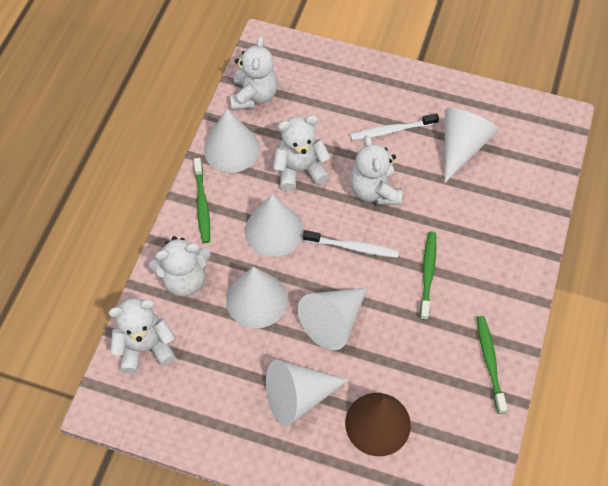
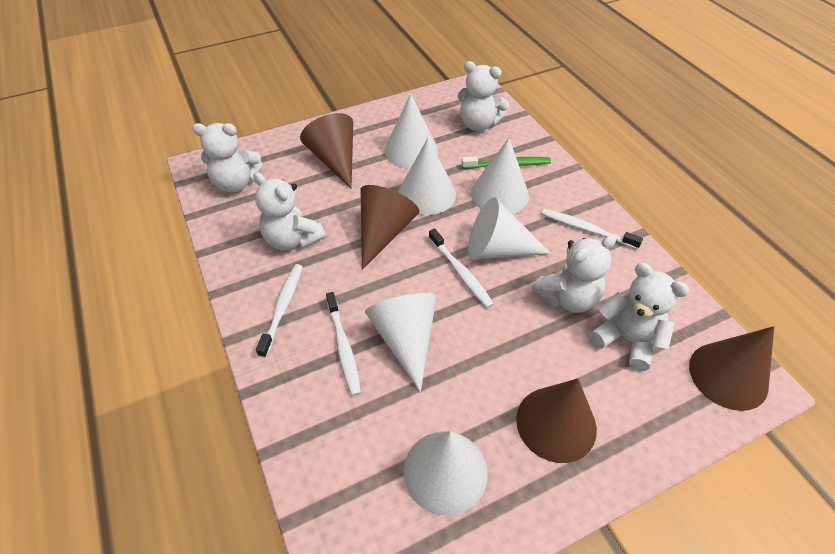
brown cone: [345,393,411,456] = 1 -> [300,113,353,188] [361,185,419,270] [516,379,597,463] [689,326,774,411] = 4
green toothbrush: [194,158,210,243] [420,231,436,320] [477,316,507,414] = 3 -> [462,157,551,169] = 1
white toothbrush: [303,230,399,258] [350,113,439,140] = 2 -> [256,264,303,358] [326,292,361,396] [429,228,494,308] [542,209,643,249] = 4

